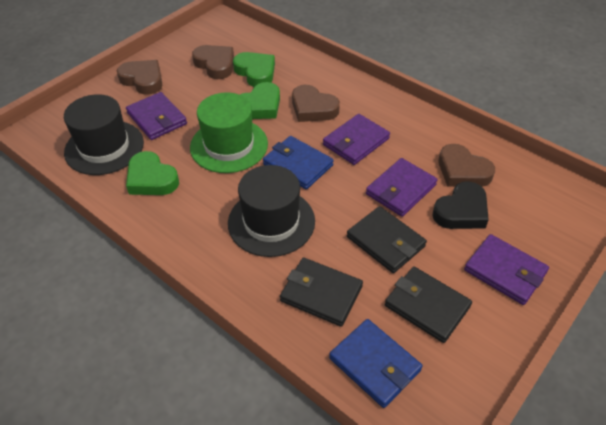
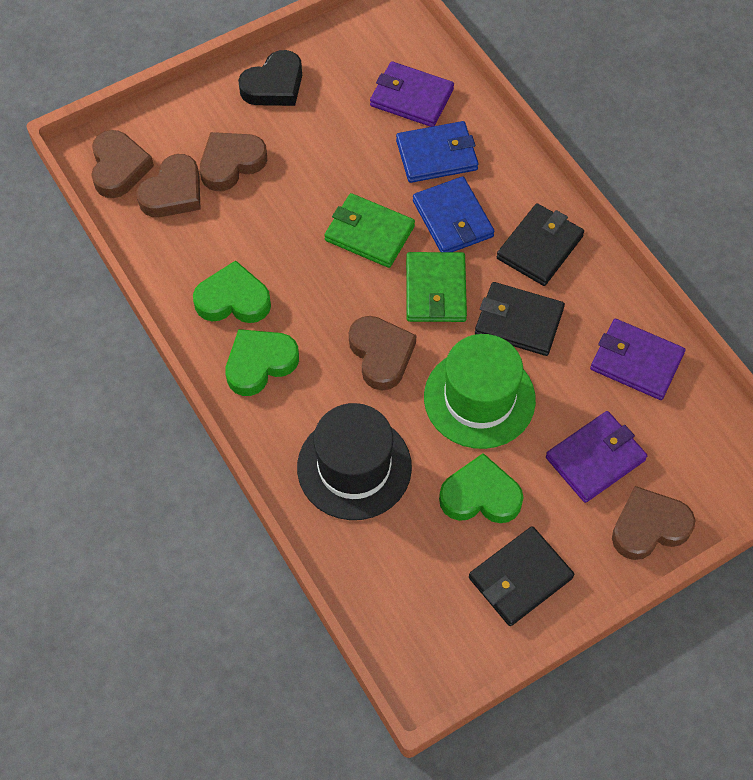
black hat: [64,94,144,175] [228,165,315,257] = 2 -> [297,403,412,520] = 1
brown heart: [117,60,162,95] [192,45,234,79] [292,85,340,122] [439,144,495,187] = 4 -> [91,130,154,198] [136,154,201,217] [200,132,267,191] [349,316,416,391] [612,486,695,560] = 5
green wallet: none = 0 -> [324,193,415,268] [406,252,467,322] = 2
purple wallet: [126,92,187,140] [323,114,390,165] [366,158,438,217] [464,234,549,305] = 4 -> [370,61,454,127] [546,411,647,503] [590,319,685,400] = 3

